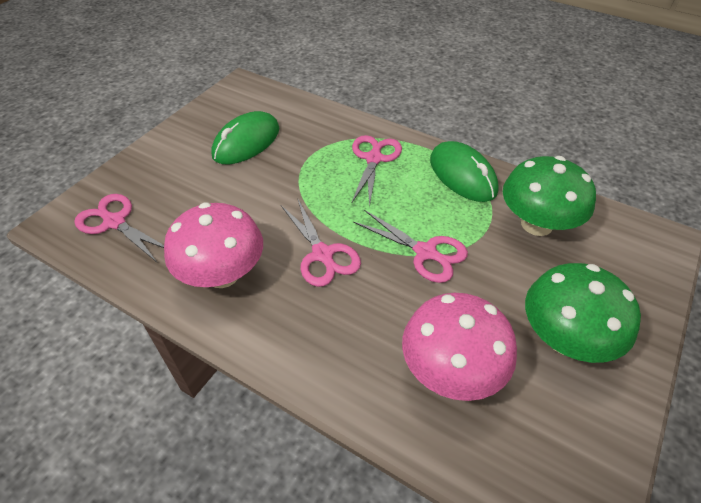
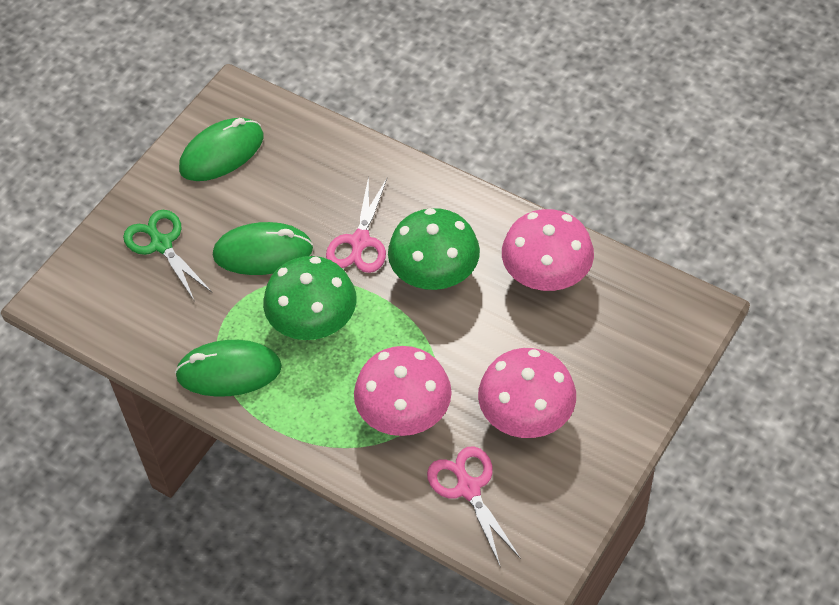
green mouse: [211,111,279,164] [430,141,499,202] = 2 -> [175,340,282,397] [179,118,264,181] [213,222,313,275] = 3
green scissors: none = 0 -> [123,210,212,302] = 1
pink mushroom: [164,202,263,288] [402,293,517,401] = 2 -> [354,346,452,436] [478,348,576,438] [502,209,594,291] = 3
pink scissors: [74,194,164,262] [281,200,361,287] [351,135,402,207] [353,210,468,283] = 4 -> [326,176,387,273] [427,446,521,568] = 2

